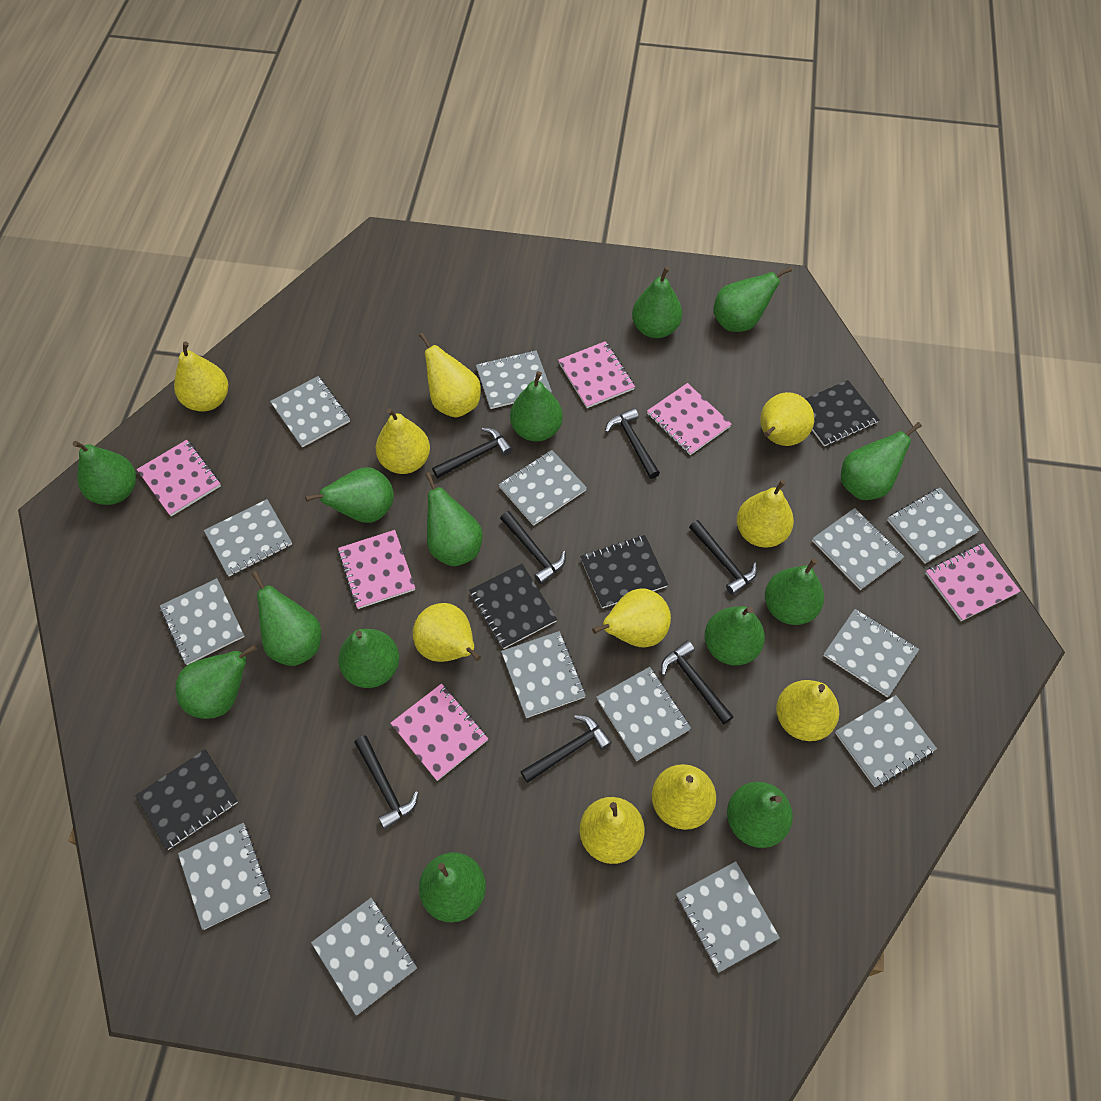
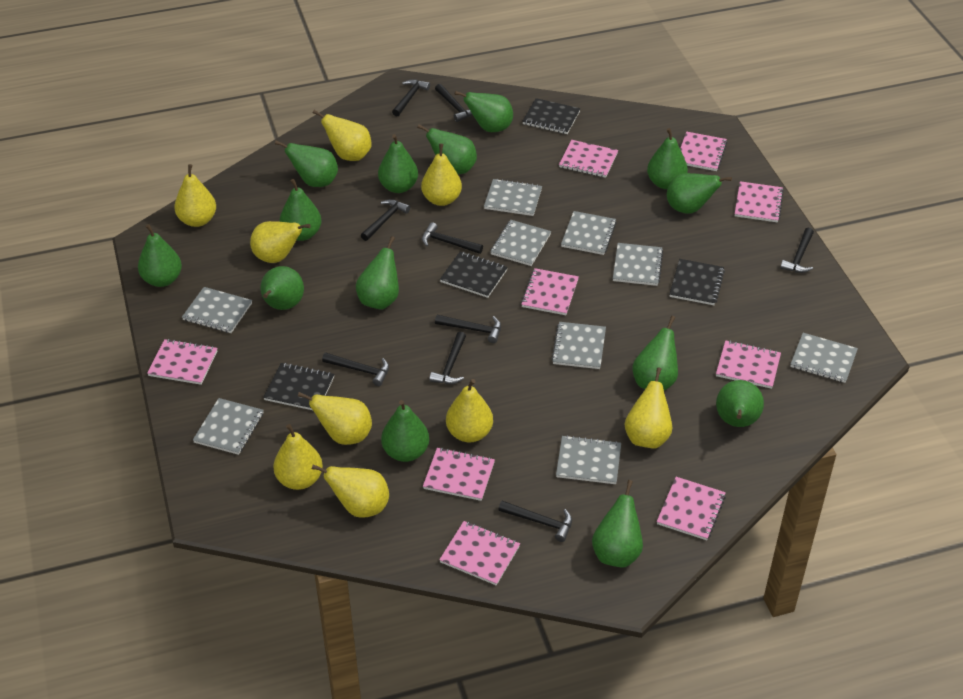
black hammer: [354,735,418,829] [432,428,513,478] [500,511,566,584] [520,715,612,783] [605,408,660,479] [661,640,734,725] [689,520,757,595] = 7 -> [322,353,389,386] [361,199,410,241] [392,79,430,117] [422,222,483,254] [429,332,466,384] [435,84,472,122] [435,315,501,343] [498,501,572,542] [780,228,814,273] = 9
grey notebook: [160,578,245,665] [178,823,270,930] [204,499,292,576] [270,376,350,447] [311,898,417,1016] [476,350,552,409] [499,450,587,526] [501,631,586,718] [596,667,691,761] [676,861,780,972] [812,508,904,590] [823,609,919,697] [835,695,937,787] [887,487,979,564] = 14 -> [182,287,252,333] [193,398,264,455] [484,179,542,216] [490,220,551,266] [551,322,606,369] [556,435,621,484] [561,211,616,255] [613,243,663,286] [790,333,858,383] = 9
pink notebook: [137,440,221,516] [338,530,415,609] [390,684,488,781] [558,341,635,408] [647,383,732,455] [925,543,1020,621] = 6 -> [147,339,218,385] [423,447,495,501] [439,521,520,585] [521,268,579,315] [559,140,618,178] [657,477,726,540] [680,132,727,171] [716,340,781,389] [735,181,784,222] = 9
yellow pear: [174,342,228,412] [376,408,430,474] [413,603,481,662] [419,333,481,418] [580,797,645,864] [592,588,671,648] [652,764,716,830] [737,480,794,548] [760,392,814,446] [776,680,839,741] = 10 -> [174,164,216,227] [250,221,311,263] [273,424,323,490] [298,392,372,445] [312,464,389,518] [313,110,372,161] [421,143,462,206] [446,379,493,442] [624,367,672,449] = 9

